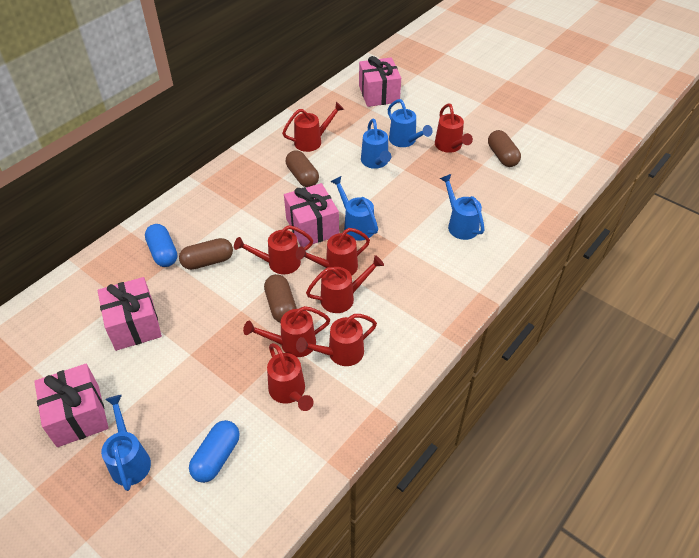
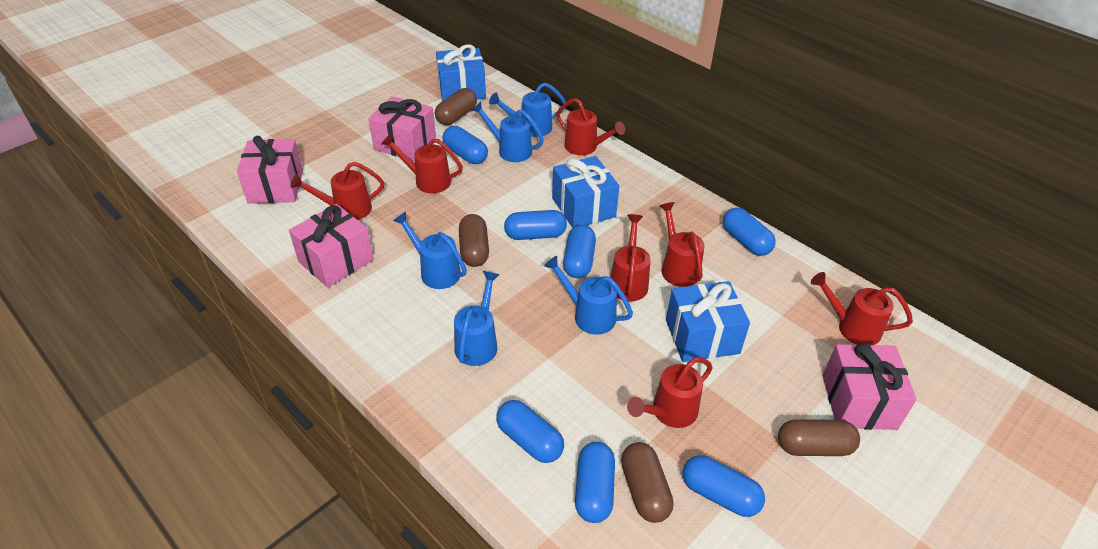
blue capsule: [145,224,177,267] [189,420,239,483] = 2 -> [443,126,488,164] [496,400,564,463] [504,210,567,240] [563,225,596,278] [575,442,615,523] [682,455,765,517] [723,208,776,256] = 7
blue gift: none = 0 -> [436,44,486,101] [552,156,619,228] [666,281,750,362] = 3
red watering can: [234,225,313,275] [243,306,330,357] [267,343,313,411] [282,102,344,152] [296,228,370,276] [296,314,377,366] [306,255,384,313] [435,104,473,153] = 8 -> [291,162,384,220] [381,134,463,193] [556,98,625,155] [610,214,651,301] [627,357,713,428] [659,202,705,287] [811,272,913,345] = 7

